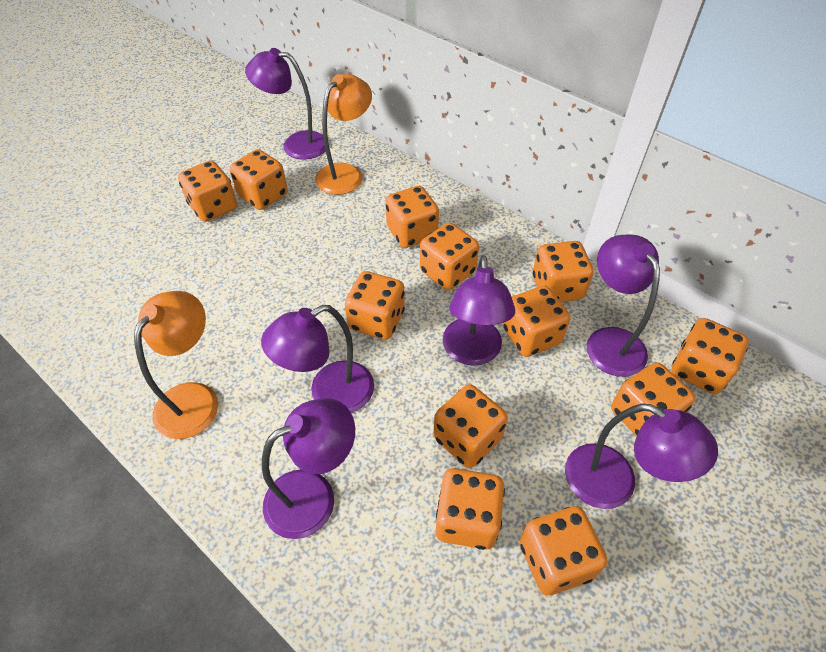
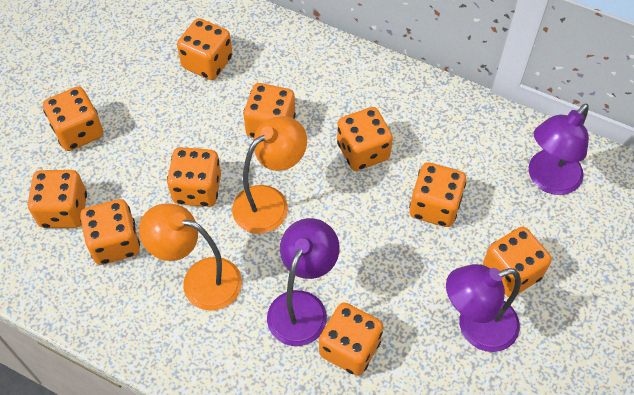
orange dice: [178,160,237,222] [230,149,288,210] [345,271,405,340] [385,186,439,248] [420,223,479,290] [433,384,508,468] [436,468,505,550] [502,286,570,357] [520,506,608,595] [533,241,594,302] [611,362,695,436] [672,318,749,394] = 12 -> [28,170,87,228] [43,86,103,151] [80,199,140,265] [167,147,221,207] [177,18,233,80] [243,83,296,138] [319,302,383,376] [337,107,393,171] [409,162,466,227] [483,227,552,297] = 10
purple lamp: [245,48,326,160] [261,305,374,413] [262,398,355,539] [443,255,515,366] [565,403,718,509] [587,234,660,377] = 6 -> [267,218,340,346] [446,264,521,352] [529,103,589,195] = 3

